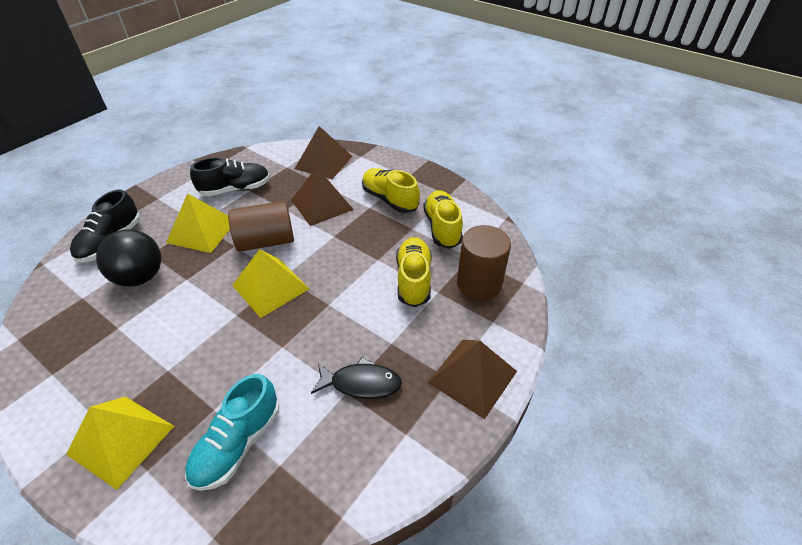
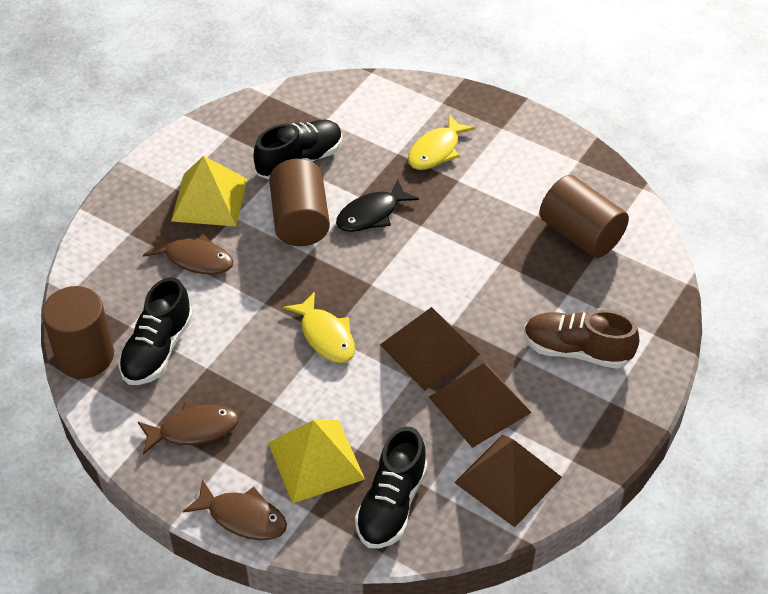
black ball: [96,229,162,287] = 1 -> none = 0
black shoe: [70,189,141,263] [190,157,270,196] = 2 -> [118,277,193,385] [253,119,343,179] [355,427,428,549] = 3
brown cylinder: [228,201,294,252] [457,225,511,300] = 2 -> [42,286,114,379] [269,159,330,246] [539,175,629,258] = 3
brown fish: none = 0 -> [138,402,239,455] [143,230,234,275] [183,479,287,540] = 3
brown shoe: none = 0 -> [524,310,640,369] = 1
turquoise shoe: [185,374,279,491] = 1 -> none = 0
yellow fish: none = 0 -> [283,292,355,363] [408,114,476,170] = 2
yellow pyramid: [66,397,174,490] [166,193,230,253] [232,249,309,318] = 3 -> [171,156,247,226] [268,420,365,504] = 2
yellow shoe: [362,168,420,213] [396,237,432,307] [423,190,463,249] = 3 -> none = 0

